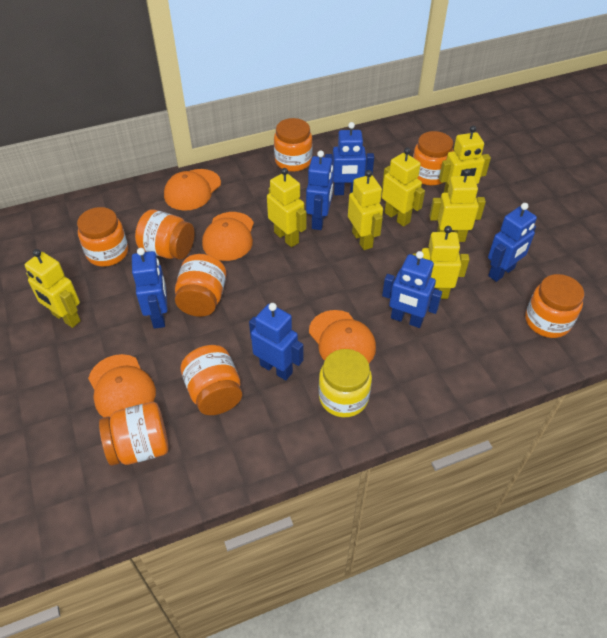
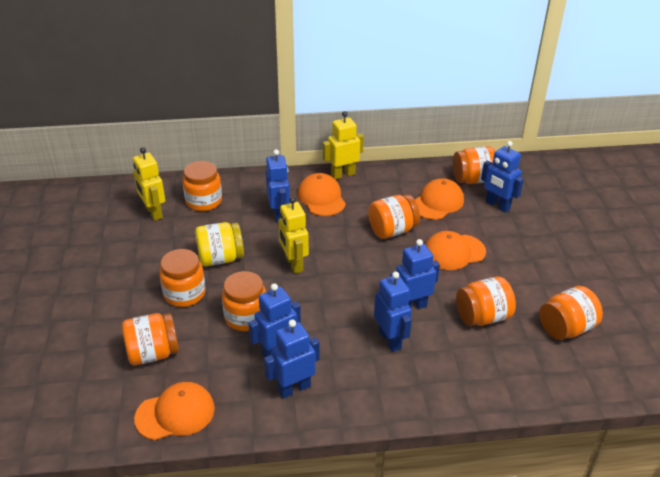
yellow robot: [25,249,81,328] [267,168,306,247] [348,170,383,250] [382,148,425,227] [412,226,470,299] [429,169,486,242] [439,126,491,193] = 7 -> [133,147,165,221] [278,197,309,274] [323,111,364,179] = 3

